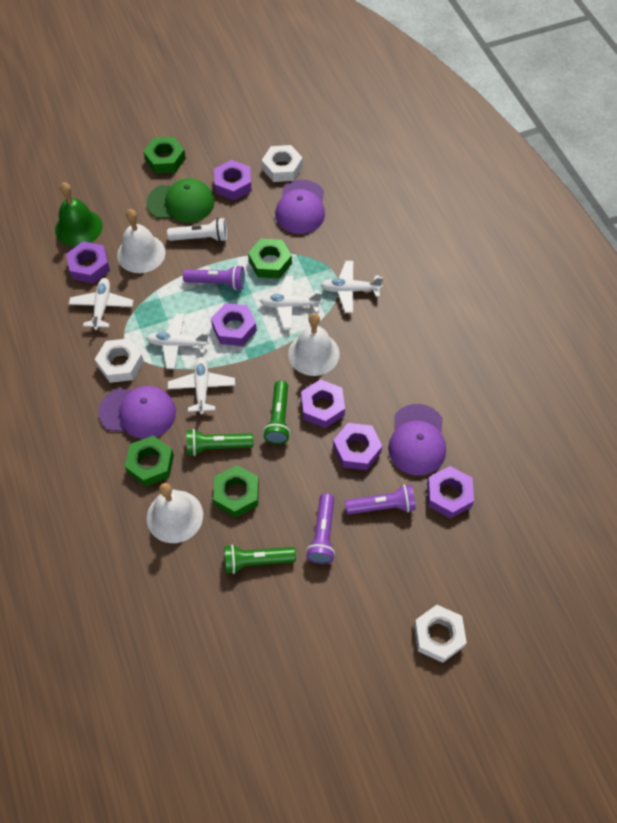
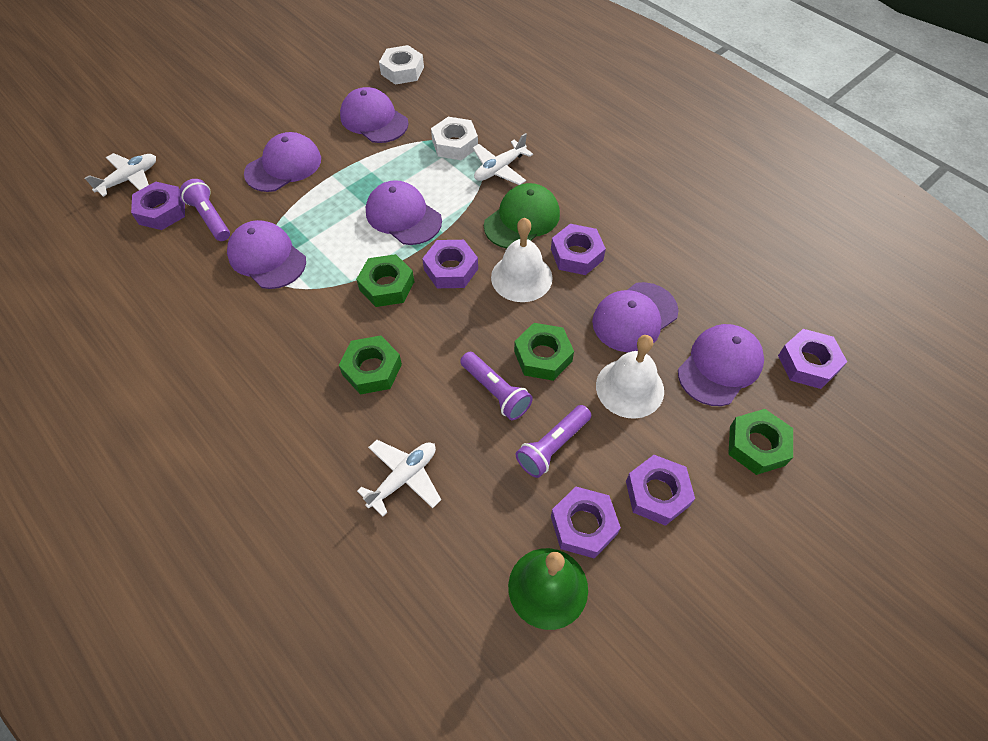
green flashlight: [186,429,253,456] [224,545,296,574] [263,380,290,444] = 3 -> none = 0
purple cap: [98,386,176,439] [275,180,325,234] [388,404,446,475] = 3 -> [227,220,306,289] [244,132,321,192] [340,87,409,143] [366,180,442,245] [592,282,678,352] [678,324,764,406] = 6
white bell: [117,209,166,273] [147,483,203,543] [288,313,340,376] = 3 -> [491,218,553,302] [596,335,664,419] = 2
white flashlight: [167,218,227,242] = 1 -> none = 0
white nut: [95,338,144,383] [262,145,303,182] [414,605,467,663] = 3 -> [379,45,424,85] [431,117,478,160] = 2
white plane: [69,278,134,330] [146,313,209,369] [168,357,235,414] [260,276,322,329] [321,261,383,313] = 5 -> [85,153,156,197] [357,440,441,517] [472,133,533,185] = 3

